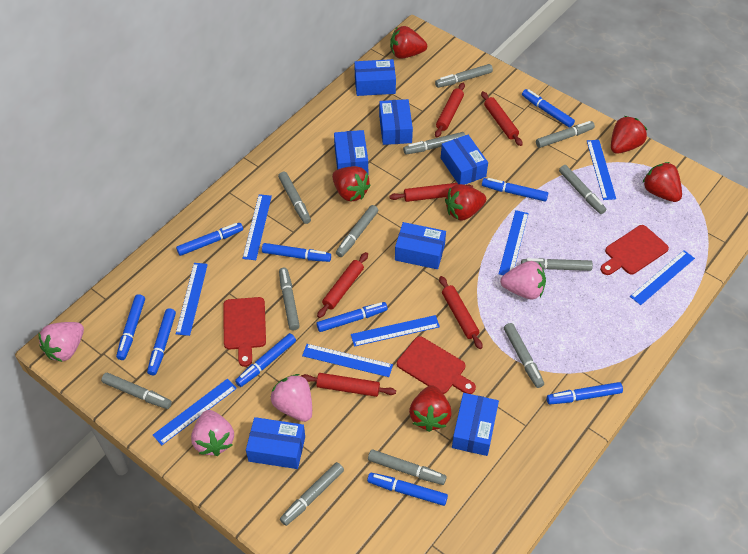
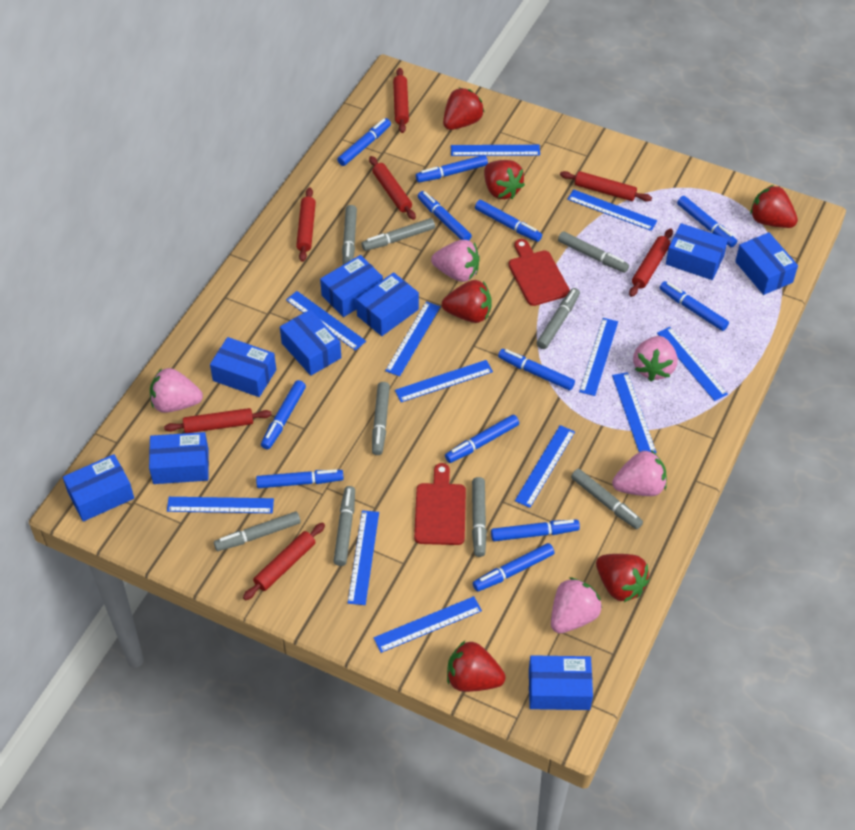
blue box: [246,417,305,469] [334,130,368,172] [354,59,396,96] [379,99,413,145] [395,222,446,269] [441,135,488,185] [452,393,499,456] = 7 -> [63,454,134,522] [149,432,209,484] [210,337,276,397] [280,309,341,376] [320,255,383,317] [356,272,419,336] [529,655,593,710] [666,223,728,280] [735,232,798,295] = 9
blue marker: [116,294,145,360] [147,308,176,375] [176,223,243,256] [235,333,296,387] [262,243,331,262] [317,302,388,332] [367,473,448,506] [482,178,548,201] [522,89,575,127] [547,382,623,404] = 10 -> [256,469,344,488] [261,380,306,450] [337,118,391,166] [416,155,488,182] [418,191,472,240] [445,415,519,463] [473,543,555,592] [475,200,542,242] [491,520,580,541] [498,349,575,391] [660,281,729,331] [677,196,737,247] = 12
blue ruler: [153,379,237,445] [176,263,208,336] [242,194,272,260] [302,344,393,377] [351,315,440,347] [499,210,529,275] [587,140,616,200] [630,250,695,305] = 8 -> [167,497,274,513] [286,291,366,351] [348,510,379,605] [373,596,482,653] [385,301,440,376] [395,360,493,402] [451,145,540,156] [515,425,575,508] [567,189,657,231] [579,318,618,396] [612,372,657,453] [657,327,728,401] = 12
grey marker: [101,373,172,409] [278,172,311,224] [279,268,300,330] [280,462,344,526] [336,205,378,257] [368,450,447,485] [403,132,465,154] [435,64,493,88] [504,323,544,388] [521,258,593,271] [536,121,595,148] [559,165,606,214] = 12 -> [214,512,301,551] [333,486,355,566] [342,205,357,265] [361,218,435,251] [372,382,390,455] [472,477,487,557] [537,288,580,349] [558,231,629,273] [571,469,643,529] = 9
pink strawberry: [38,322,84,362] [191,410,234,456] [271,374,312,422] [500,261,546,299] = 4 -> [150,368,203,413] [431,240,480,282] [551,577,602,633] [612,450,667,496] [633,336,678,381] = 5
red cutting board: [223,297,266,367] [397,336,476,394] [600,225,669,275] = 3 -> [414,463,466,545] [508,239,570,306] = 2
red rolling pin: [301,373,396,397] [317,252,368,318] [389,183,473,202] [435,83,465,138] [439,276,483,349] [481,91,523,146] = 6 -> [164,408,272,433] [243,523,325,600] [296,187,316,262] [369,156,416,220] [393,68,409,133] [560,171,652,201] [629,228,673,297] = 7

